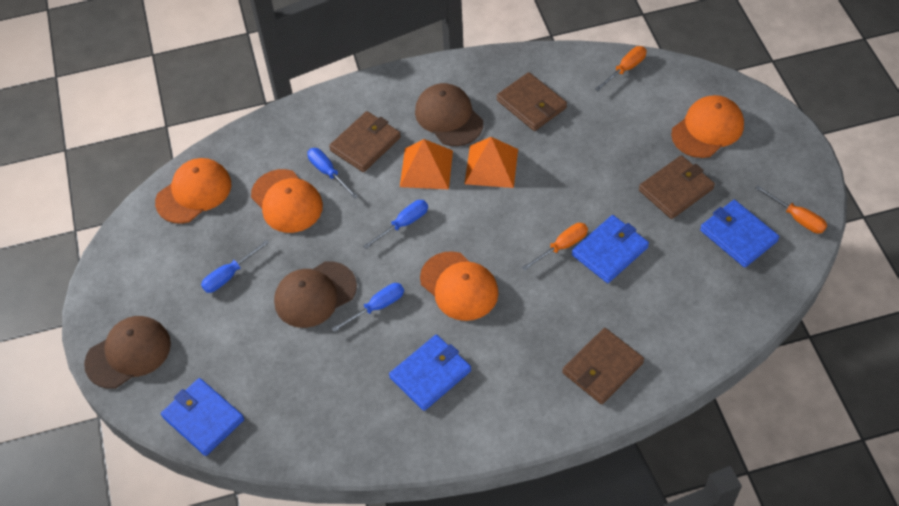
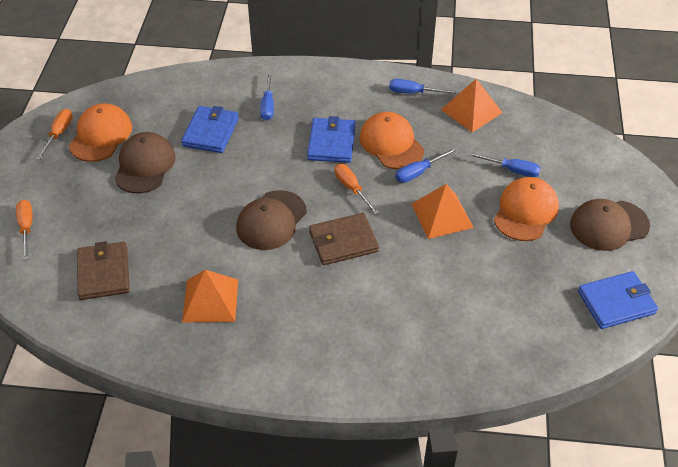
blue wallet: [161,378,244,456] [389,335,471,411] [572,215,649,283] [700,200,779,268] = 4 -> [181,106,239,153] [307,116,355,163] [578,271,658,329] = 3
brown wallet: [329,111,401,172] [497,72,567,131] [562,328,644,404] [639,155,715,219] = 4 -> [77,241,130,300] [309,213,379,265] = 2
orange cap: [155,158,231,224] [251,169,323,233] [420,251,499,321] [671,95,744,158] = 4 -> [69,103,132,162] [359,112,424,170] [494,177,559,241] = 3
orange pyramid: [400,139,453,189] [465,137,518,188] = 2 -> [182,270,238,322] [411,184,474,239] [441,79,503,132] = 3

